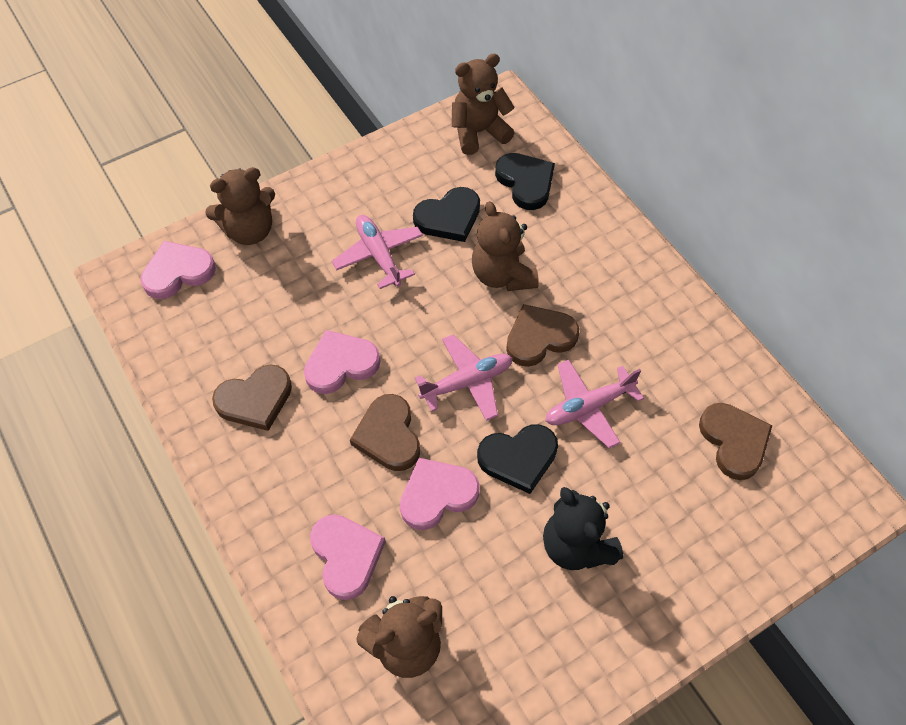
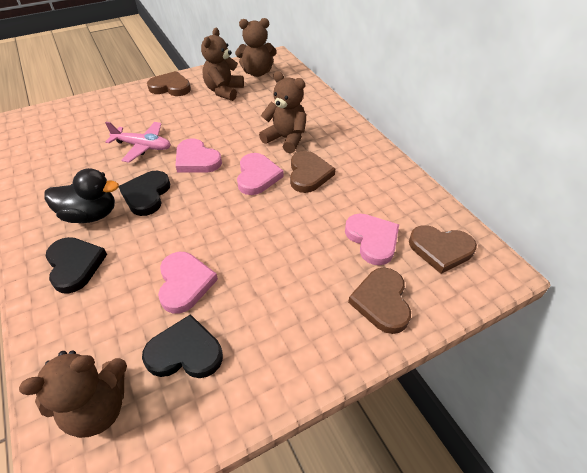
black duck: none = 0 -> [44,168,119,223] = 1
black teddy bear: [543,487,623,570] = 1 -> none = 0
pink plane: [332,215,423,289] [415,334,513,421] [545,360,644,448] = 3 -> [105,122,171,163] = 1

